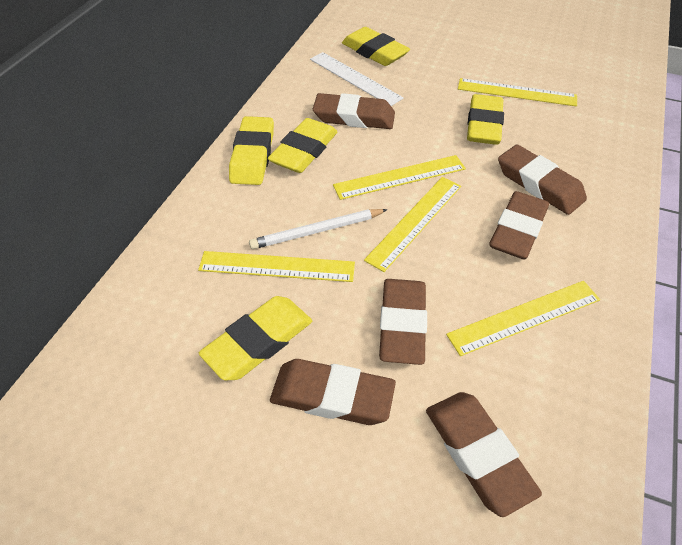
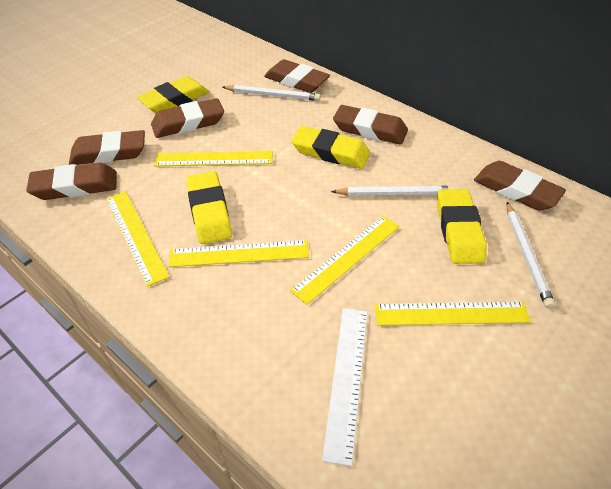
white pencil: [249,209,388,249] = 1 -> [223,85,321,101] [331,186,455,196] [506,202,555,309] = 3
yellow eraser: [199,296,312,380] [229,116,274,185] [268,118,337,173] [342,27,410,66] [467,94,504,145] = 5 -> [137,76,209,113] [186,171,232,244] [291,126,370,169] [437,189,487,264] = 4

